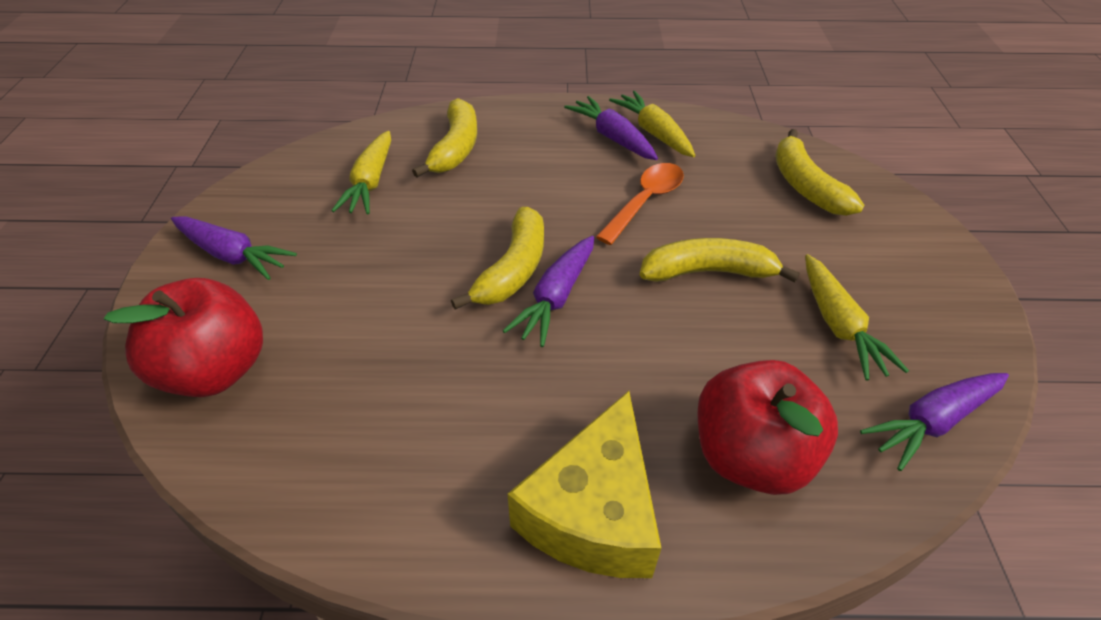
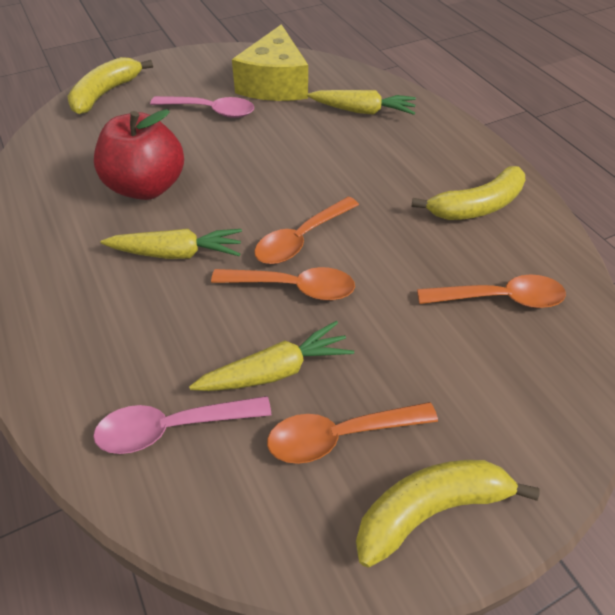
orange spoon: [596,163,684,245] = 1 -> [211,267,355,300] [254,196,359,264] [267,402,438,464] [417,274,566,308] = 4
pink spoon: none = 0 -> [93,396,271,454] [150,96,254,118] = 2
purple carrot: [171,216,297,280] [503,236,594,347] [564,96,658,160] [860,373,1009,471] = 4 -> none = 0
red apple: [104,278,263,397] [697,360,838,495] = 2 -> [94,109,184,200] = 1
yellow banana: [412,98,477,177] [451,207,544,309] [640,238,800,282] [775,129,864,216] = 4 -> [67,57,153,114] [356,460,539,567] [411,166,525,220] = 3

